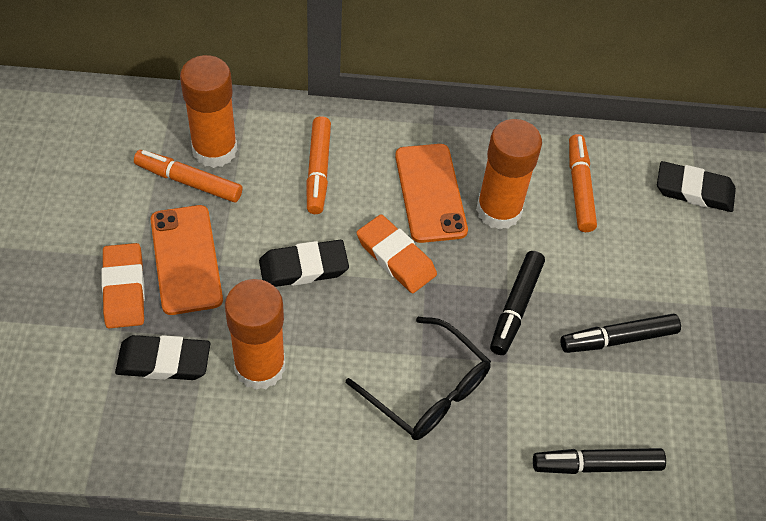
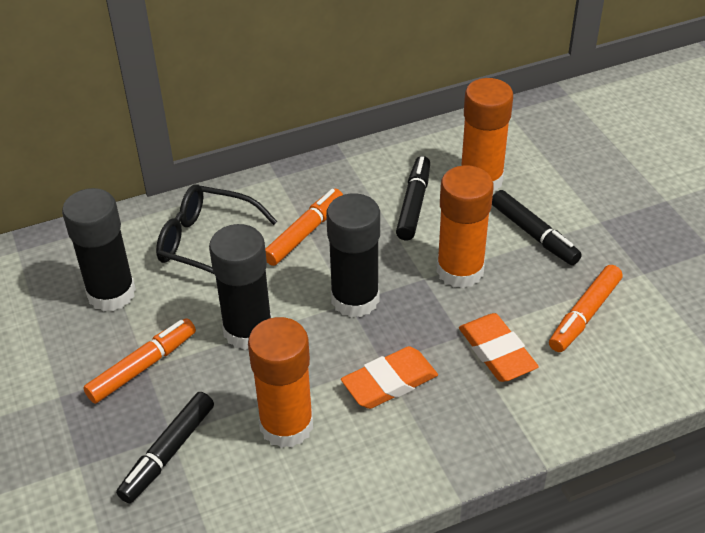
black eraser: [115,335,211,380] [259,240,349,287] [657,161,736,212] = 3 -> none = 0
black glue stick: none = 0 -> [62,188,136,311] [209,224,272,350] [326,193,380,318] = 3
orange phone: [150,205,223,315] [395,144,468,243] = 2 -> none = 0

